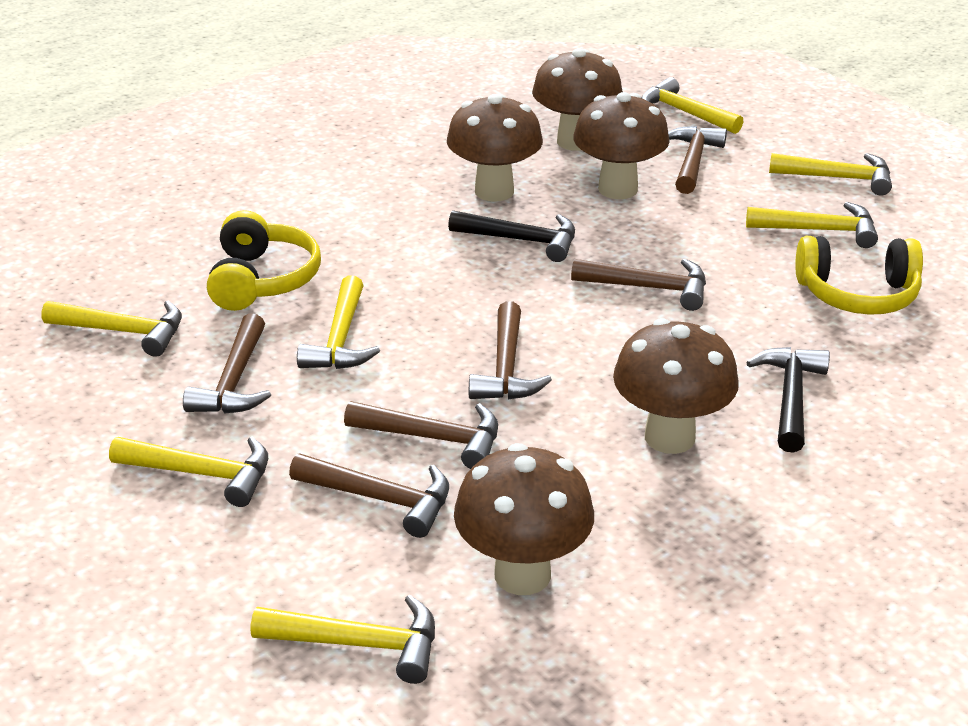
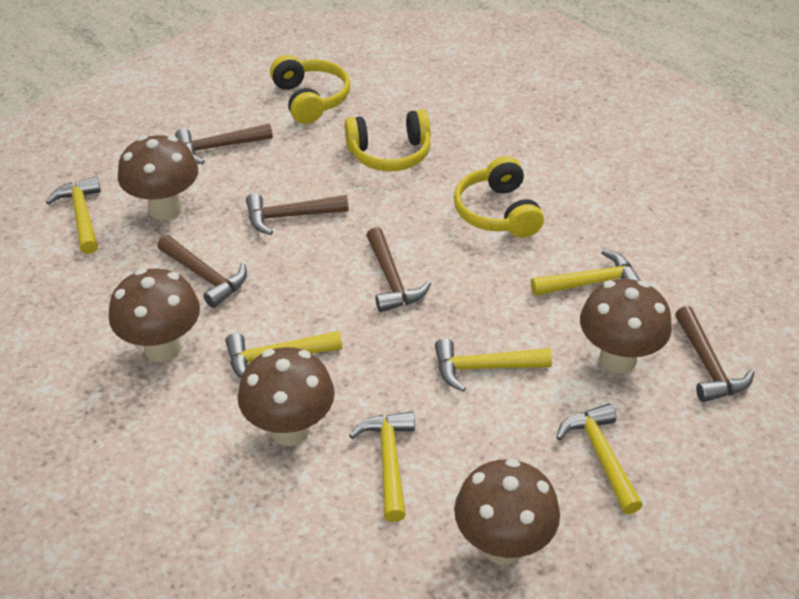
black hammer: [448,210,575,262] [746,347,830,453] = 2 -> none = 0
brown hammer: [183,313,271,414] [289,454,449,538] [344,401,498,469] [469,301,552,399] [571,259,706,311] [668,126,727,194] = 6 -> [157,235,247,308] [175,123,273,164] [246,193,349,235] [366,227,431,312] [675,306,755,402] = 5
yellow hammer: [41,301,182,357] [109,437,268,507] [251,595,435,684] [297,275,380,369] [641,77,743,134] [746,202,878,248] [769,153,892,196] = 7 -> [46,177,101,254] [226,331,342,378] [349,411,415,522] [435,338,552,392] [531,249,641,296] [556,404,643,514] = 6
yellow headphones: [207,210,321,311] [795,236,923,315] = 2 -> [270,55,350,124] [344,110,431,171] [454,156,544,238] = 3

